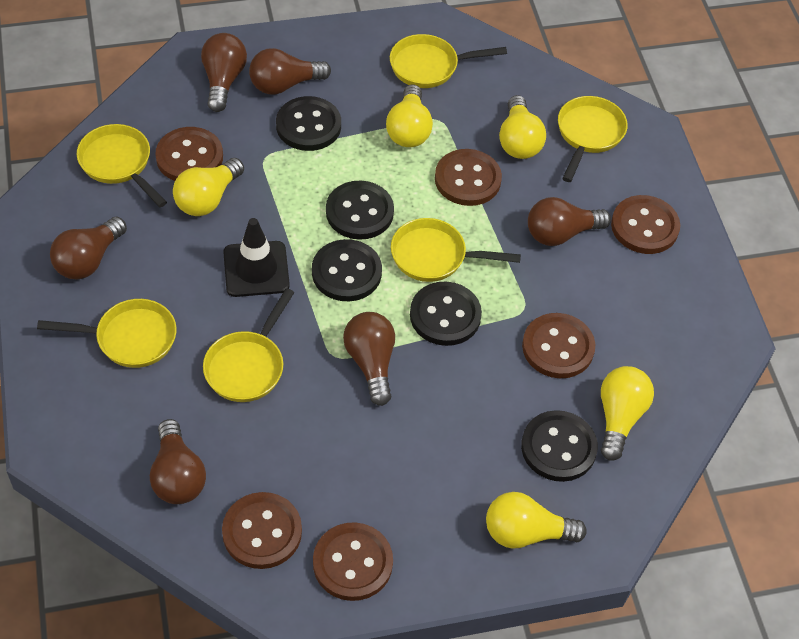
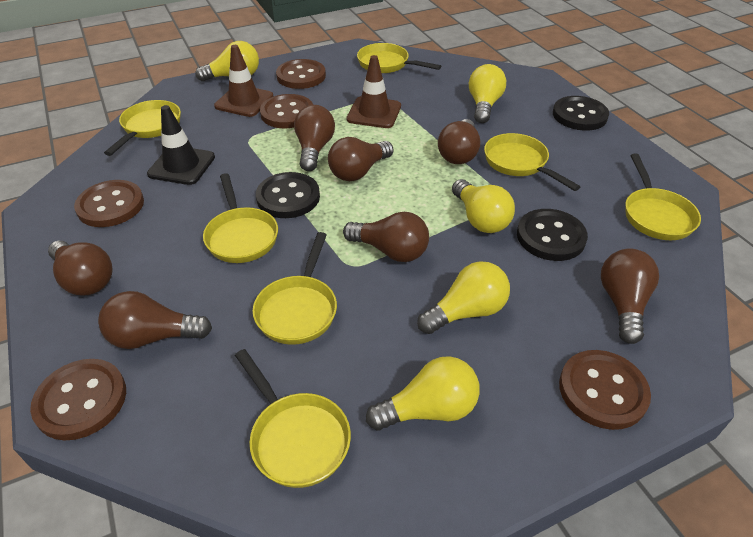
black button: [276,96,341,151] [312,239,382,301] [326,181,394,240] [410,282,482,346] [521,410,598,482] = 5 -> [256,172,320,218] [517,209,588,261] [553,96,609,131] = 3
brown button: [155,127,223,181] [222,492,302,569] [313,522,393,601] [435,149,502,206] [522,313,595,378] [611,195,680,254] = 6 -> [30,359,126,440] [74,180,144,227] [260,94,313,128] [276,59,326,89] [559,350,651,430] = 5
brown light bulb: [50,217,127,280] [150,419,206,504] [201,33,247,112] [249,48,331,94] [343,312,395,406] [528,197,611,246] = 6 -> [48,241,113,295] [98,291,212,349] [294,105,335,171] [328,137,393,181] [343,212,429,262] [438,119,480,164] [601,248,659,344] = 7
brown traffic cone: none = 0 -> [214,45,274,117] [347,55,401,128] = 2
yellow pan: [37,299,177,368] [77,124,167,207] [203,288,294,402] [390,34,507,88] [391,218,521,282] [558,96,628,182] = 6 -> [104,100,181,156] [203,173,278,263] [235,349,351,488] [253,232,337,345] [357,43,441,73] [484,133,580,191] [625,154,701,240] = 7

